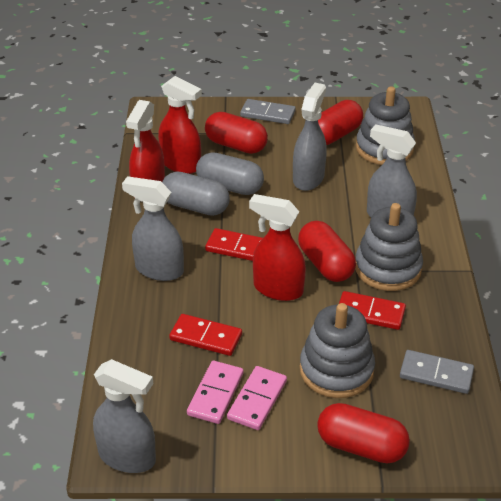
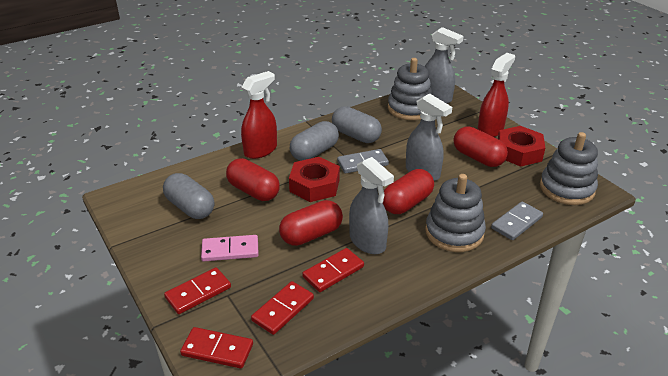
grey capsule: [162,172,230,216] [196,152,264,195] = 2 -> [163,173,214,219] [290,121,339,161] [332,106,382,143] = 3
grey spray bottle: [93,359,156,473] [122,176,184,281] [293,83,327,191] [367,125,417,217] = 4 -> [349,157,394,254] [406,93,452,181] [425,27,464,104] = 3
pink domino: [187,361,243,424] [227,366,287,430] = 2 -> [201,235,259,261] = 1
red domino: [169,314,242,356] [205,228,263,261] [339,291,406,330] = 3 -> [164,267,231,314] [180,327,253,369] [251,281,314,335] [302,248,364,292] = 4
red nut: none = 0 -> [289,157,340,202] [498,126,545,167] = 2
red spray bottle: [126,100,165,198] [158,76,202,174] [249,194,306,301] = 3 -> [241,71,277,159] [478,53,515,137] = 2

